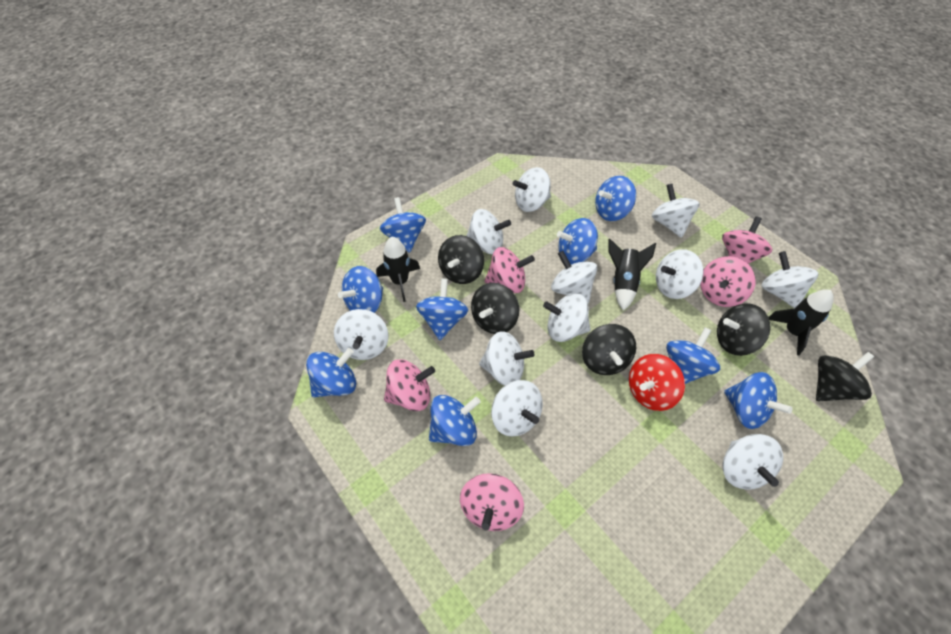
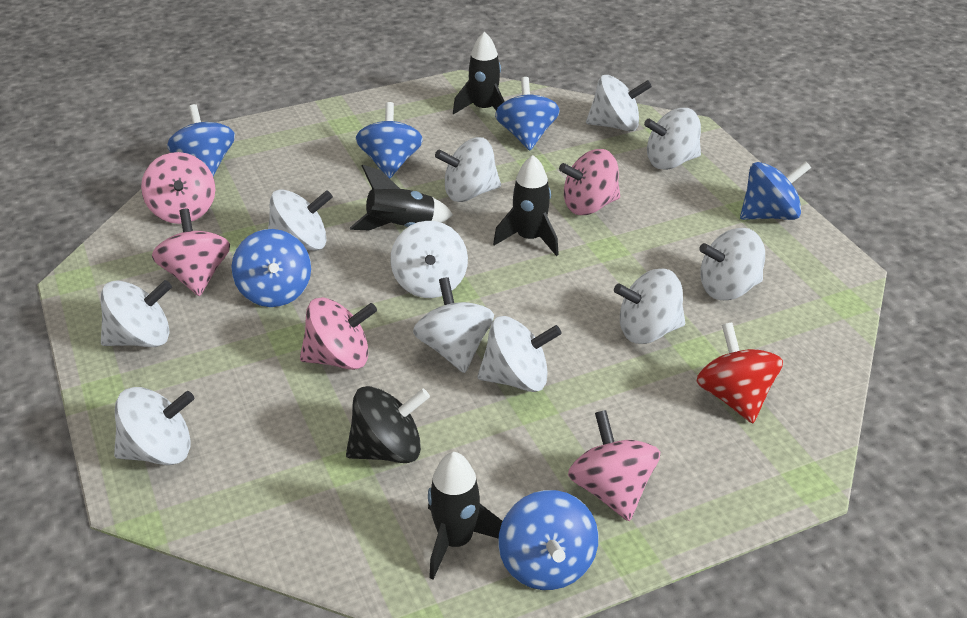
black rocket: [376,237,420,302] [608,239,656,311] [768,289,834,355] = 3 -> [350,165,453,230] [428,452,503,579] [453,32,505,115] [493,155,559,256] = 4
black spinning top: [438,235,484,284] [471,283,519,334] [582,324,636,375] [717,304,771,356] [816,352,874,401] = 5 -> [346,386,430,463] = 1
blue spinning top: [306,348,356,398] [338,266,383,313] [380,197,426,253] [416,278,469,340] [429,395,481,446] [557,218,598,265] [595,176,636,221] [666,327,720,384] [724,372,792,429] = 9 -> [167,104,235,176] [232,229,311,307] [356,102,423,178] [495,77,560,150] [498,490,599,590] [740,161,811,220] = 6

